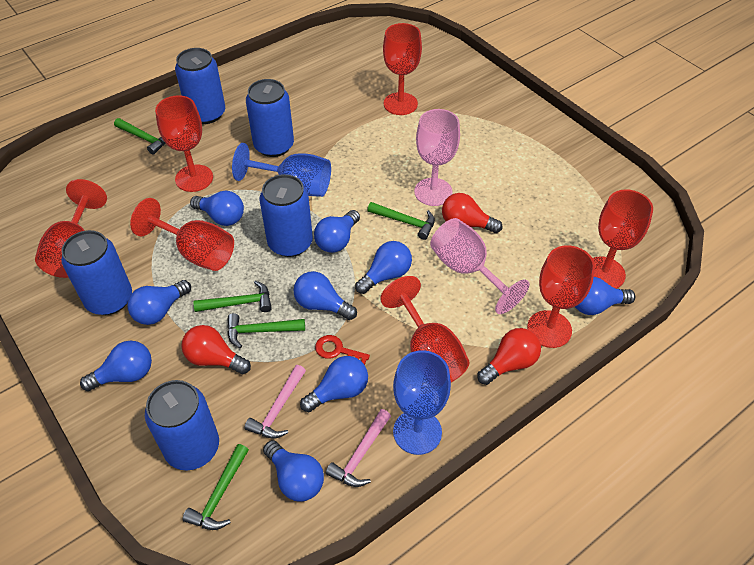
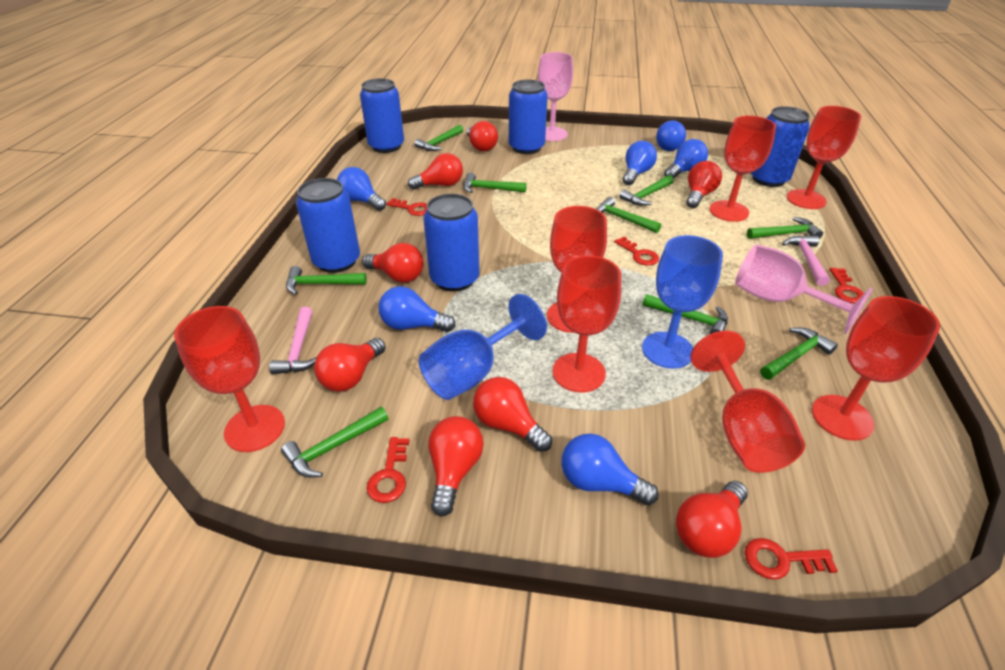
blue light bulb: [80,341,152,391] [127,280,191,325] [190,191,244,226] [263,440,324,501] [293,271,357,320] [300,356,368,412] [314,210,360,253] [355,241,412,294] [575,277,635,315] = 9 -> [337,167,386,211] [378,286,456,332] [561,434,659,505] [623,141,657,185] [656,121,686,151] [664,139,708,179] = 6
green hammer: [114,118,166,154] [183,444,249,530] [193,281,272,312] [228,313,305,348] [367,202,435,240] = 5 -> [281,407,388,477] [286,266,367,295] [414,125,463,151] [463,173,527,193] [597,197,661,233] [619,175,674,206] [643,294,728,334] [747,217,823,239] [760,328,838,380] = 9
red key: [315,335,370,365] = 1 -> [366,437,409,503] [386,198,427,216] [614,237,659,266] [745,538,838,579] [829,268,864,303] = 5
red light bulb: [181,325,251,374] [442,193,502,233] [477,328,541,385] = 3 -> [314,338,386,392] [362,243,424,283] [408,153,463,190] [429,416,484,517] [467,121,498,152] [473,377,552,452] [676,481,748,558] [686,161,722,208] = 8

